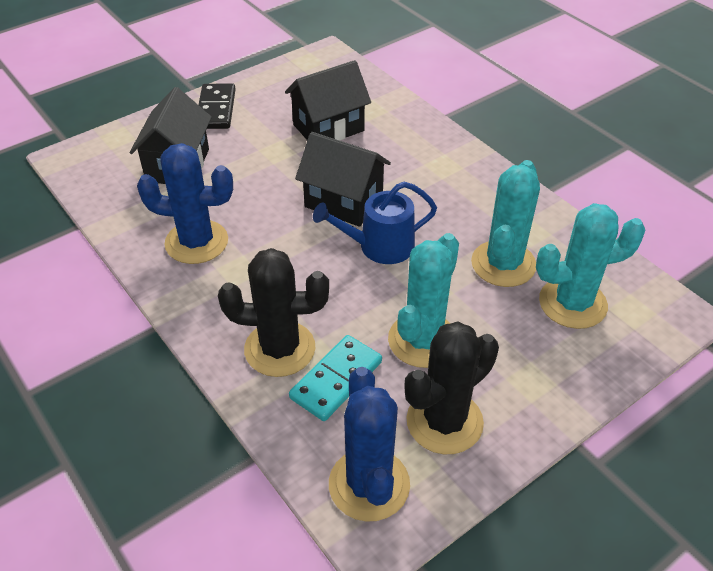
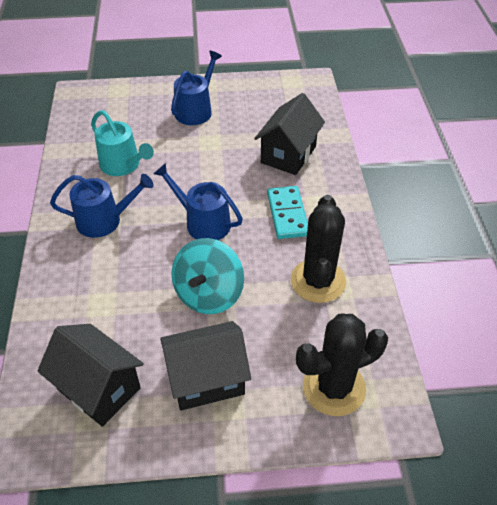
black domino: [199,83,236,129] = 1 -> none = 0
blue cactus: [137,143,233,264] [329,367,410,521] = 2 -> none = 0
blue watering can: [313,182,437,264] = 1 -> [50,174,154,238] [154,163,243,240] [171,51,222,125] = 3
turquoise cactus: [388,233,459,368] [471,160,540,287] [536,203,645,329] = 3 -> none = 0
turquoise spinning top: none = 0 -> [171,238,244,314] = 1
turquoise watering can: none = 0 -> [91,110,154,176] = 1

